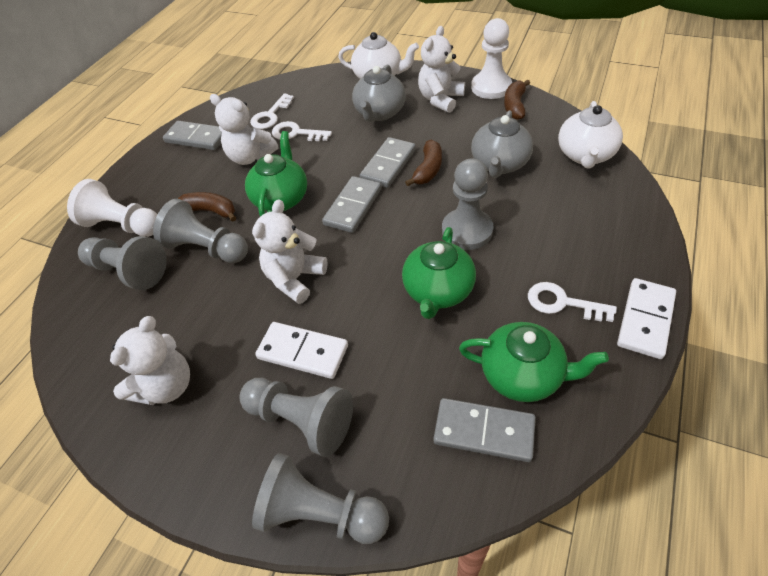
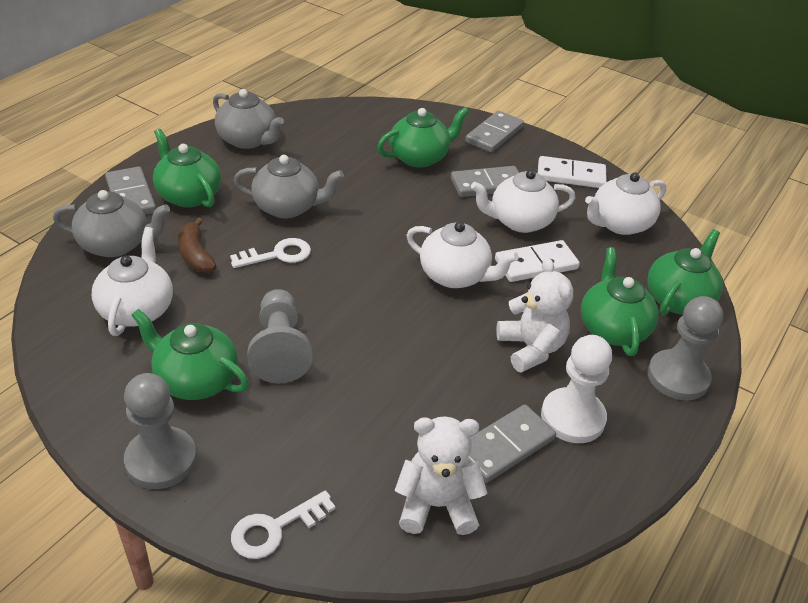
brown banana: [178,192,236,221] [405,140,442,186] [504,80,530,120] = 3 -> [178,218,216,273] = 1
green teapot: [245,131,307,217] [402,227,476,319] [459,322,609,402] = 3 -> [131,309,249,400] [153,129,221,208] [377,107,469,168] [581,247,659,356] [647,229,723,316] = 5
grey pawn: [78,236,167,290] [153,199,248,263] [239,378,353,457] [252,453,389,544] [442,158,493,250] = 5 -> [124,373,197,489] [247,289,313,383] [647,296,723,401] = 3
grey teapot: [352,65,406,122] [471,110,533,178] = 2 -> [53,190,170,257] [213,89,284,149] [234,155,344,219] = 3
white key: [250,93,294,129] [272,121,332,141] [528,282,617,322] = 3 -> [230,238,311,268] [231,491,336,559] = 2
white pawn: [67,179,158,237] [471,18,512,99] = 2 -> [541,335,612,443] = 1
white teapot: [338,32,419,79] [558,101,623,169] = 2 -> [92,227,173,336] [406,222,519,288] [471,170,575,233] [585,172,666,235] = 4
white teddy bear: [110,316,190,405] [210,94,278,165] [252,199,328,304] [418,26,465,113] = 4 -> [395,416,488,535] [496,258,573,373] = 2

